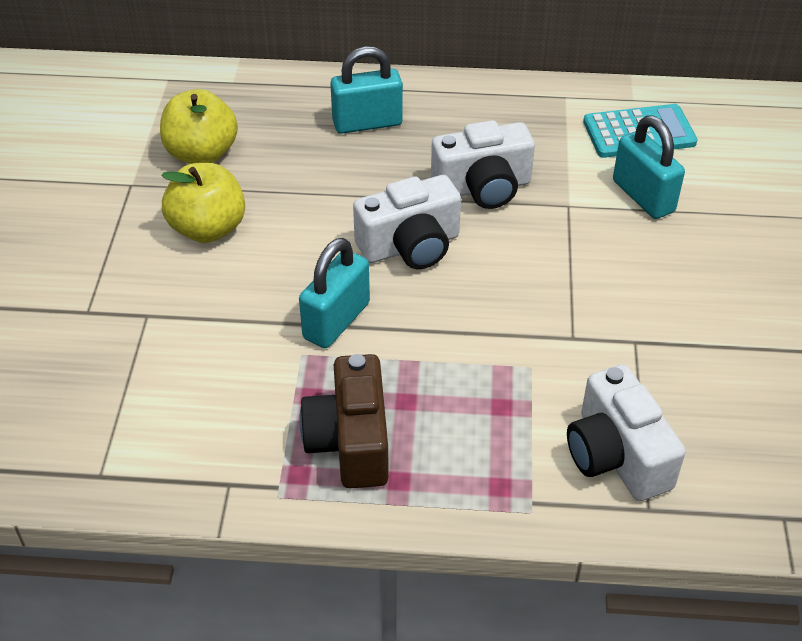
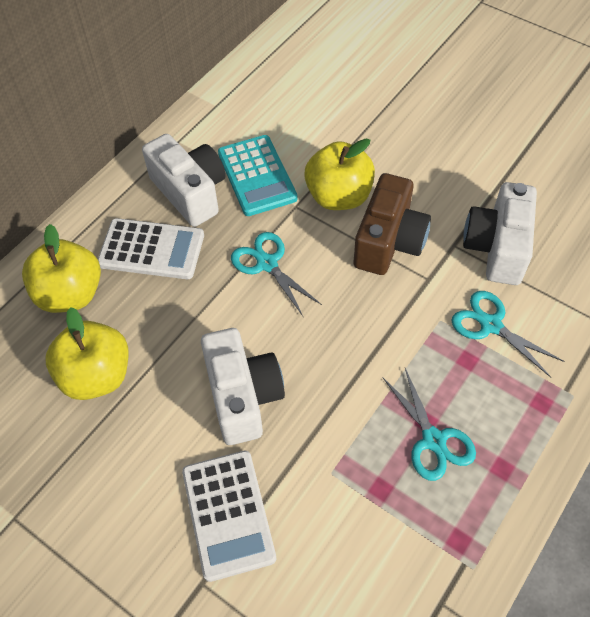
turquoise padlock: [299,238,370,348] [330,46,403,134] [613,115,685,219] = 3 -> none = 0
turquoise scissors: none = 0 -> [231,232,322,316] [382,368,476,481] [451,291,565,378] = 3
white calculator: none = 0 -> [98,218,204,279] [182,451,276,582] = 2
yellow apple: [160,89,238,164] [161,163,245,243] = 2 -> [22,224,101,313] [46,307,129,400] [304,139,375,210] = 3

